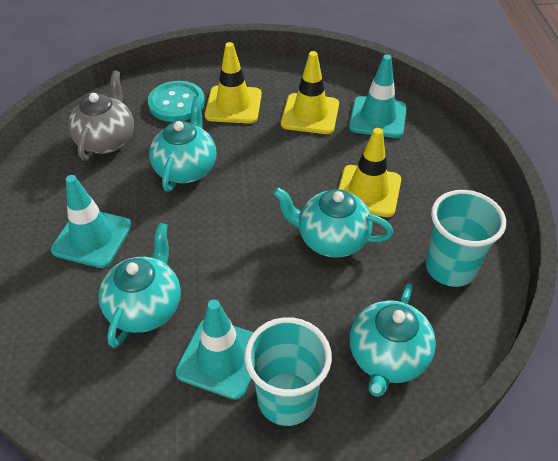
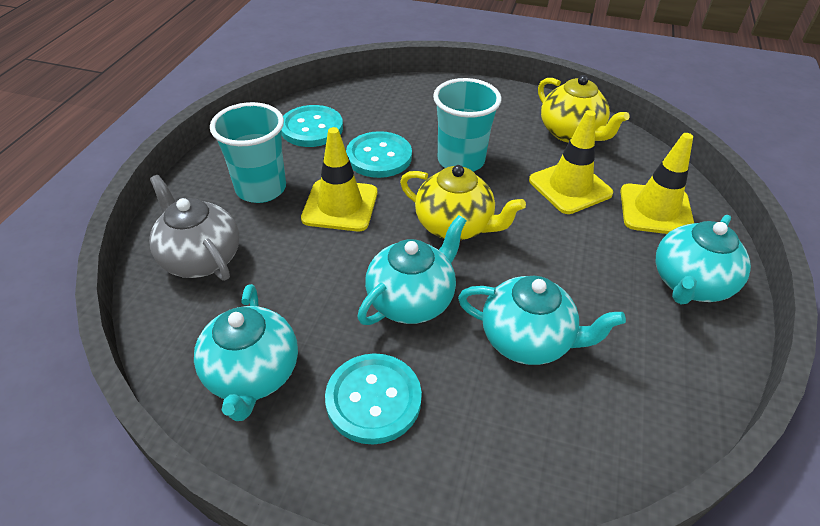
turquoise button: [148,81,205,122] = 1 -> [281,105,343,147] [325,353,422,445] [346,131,412,178] = 3
turquoise traffic cone: [51,175,132,268] [175,300,254,400] [349,54,406,138] = 3 -> none = 0
yellow teapot: none = 0 -> [400,165,526,240] [538,75,630,143] = 2

